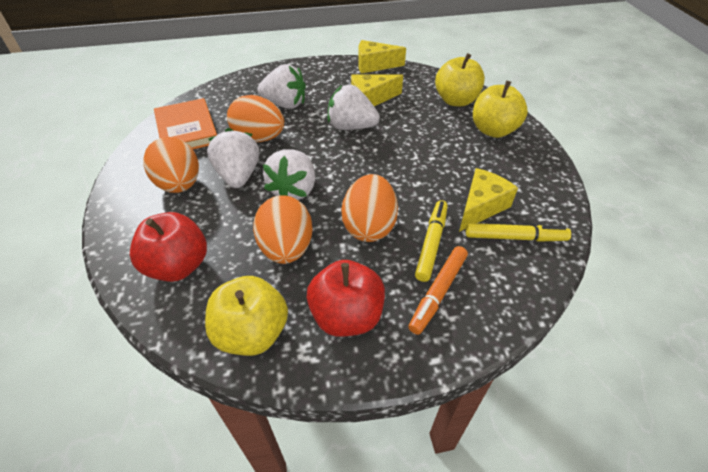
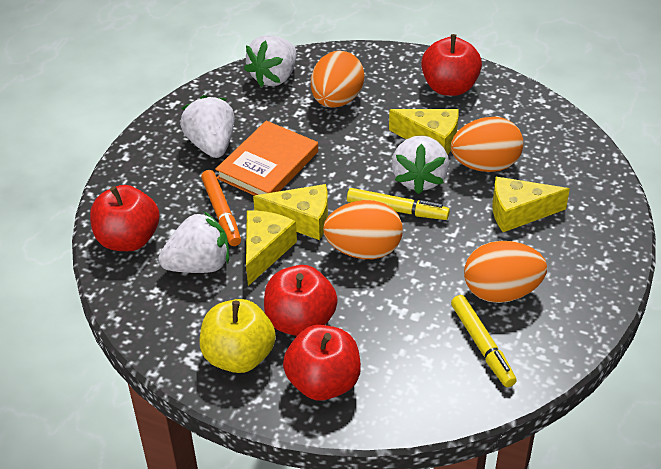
red apple: [130,212,207,282] [307,260,385,337] = 2 -> [90,185,159,251] [264,265,338,336] [283,325,361,401] [421,34,482,96] = 4
yellow apple: [205,276,288,356] [435,53,485,106] [473,81,528,138] = 3 -> [200,299,276,373] = 1
yellow cheese: [351,74,403,106] [358,40,406,74] [459,168,518,232] = 3 -> [246,211,297,286] [253,184,328,240] [389,109,459,155] [492,177,570,232] = 4

